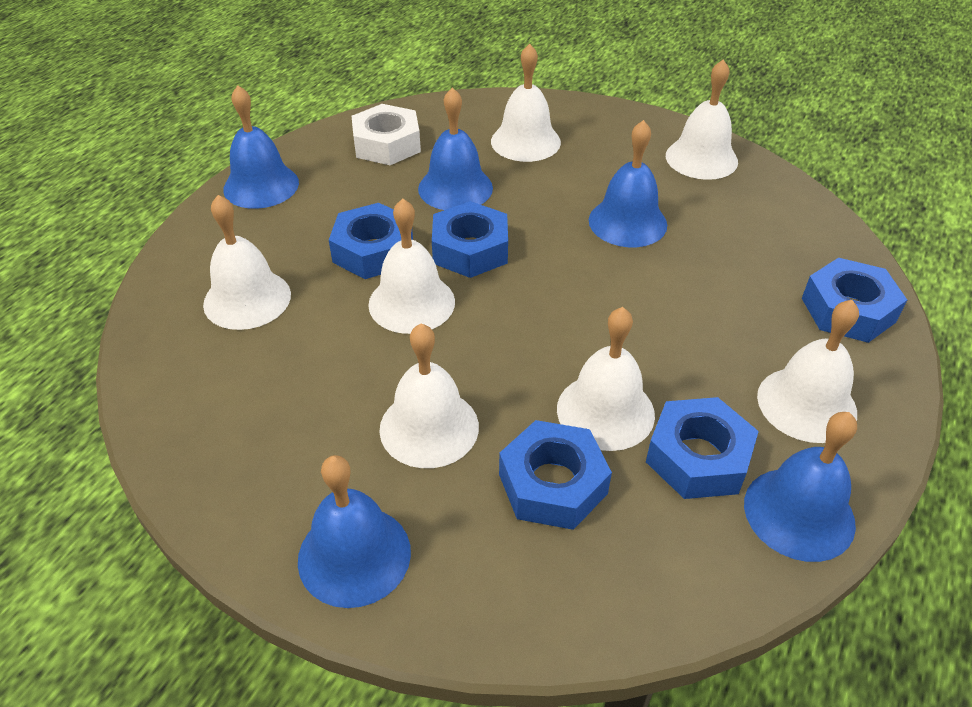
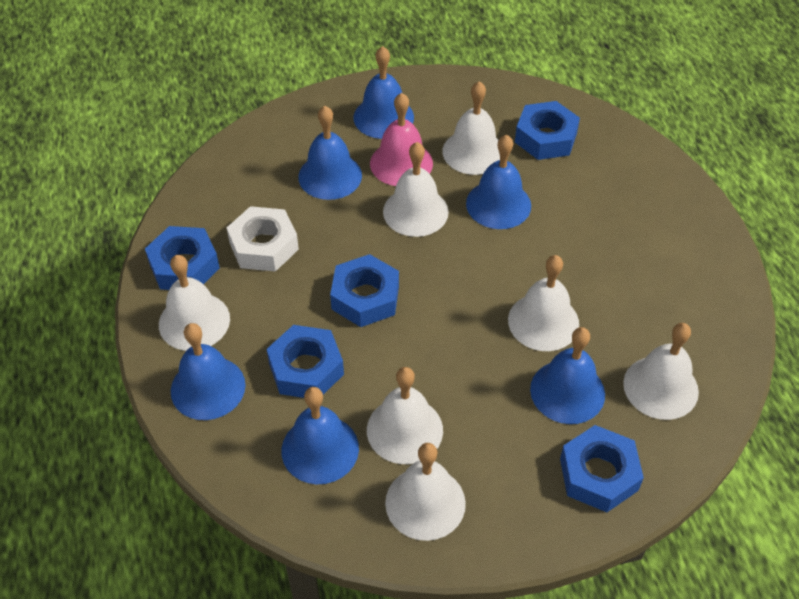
blue bell: [223,85,299,209] [298,455,411,608] [418,87,493,210] [589,120,667,247] [744,412,857,562] = 5 -> [171,323,246,420] [282,387,359,484] [298,106,362,200] [353,46,414,139] [466,135,531,229] [530,327,605,424] = 6
pink bell: none = 0 -> [370,93,433,186] = 1

